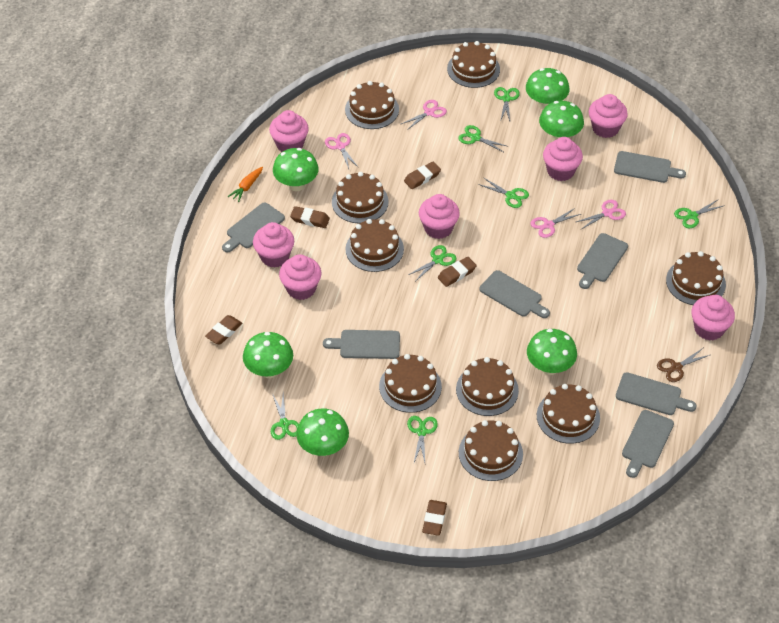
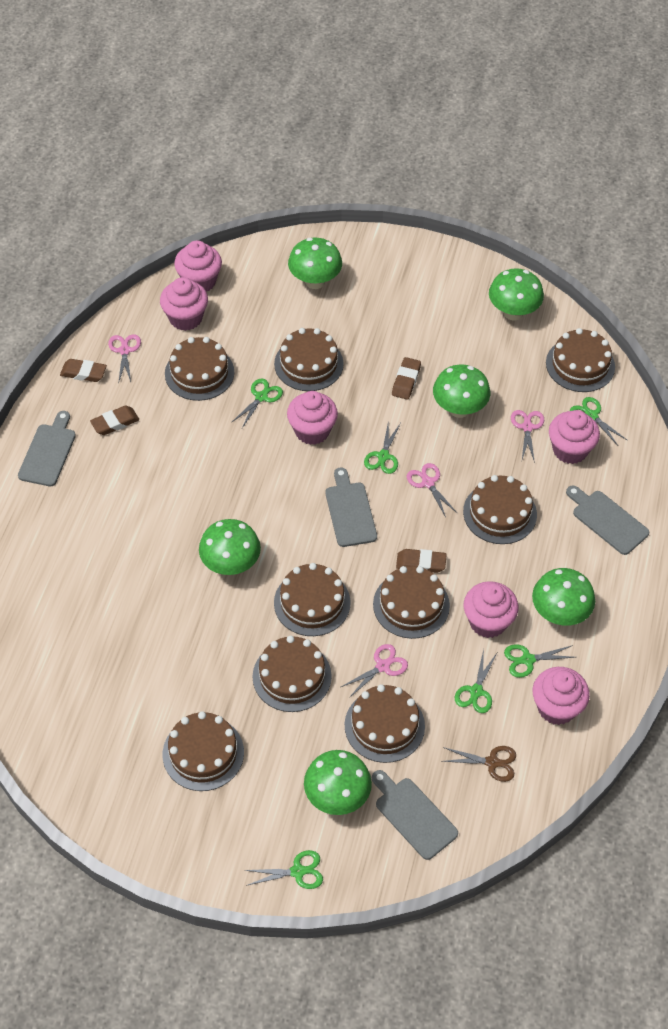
brown eraser: [205,315,242,344] [290,206,330,228] [404,162,441,189] [422,500,447,536] [438,257,477,287] = 5 -> [60,359,107,382] [90,406,139,435] [392,357,421,400] [396,549,447,573] = 4
green scissors: [271,393,299,440] [407,416,438,462] [408,245,456,281] [458,125,509,152] [478,177,529,208] [494,87,520,122] [674,200,725,228] = 7 -> [231,379,283,428] [244,850,323,889] [364,420,401,474] [455,649,497,713] [504,644,575,678] [570,397,627,446] = 6
grey cutting board: [222,203,285,253] [323,330,400,359] [479,270,550,318] [577,233,628,289] [614,151,686,183] [616,372,696,415] [622,410,674,478] = 7 -> [18,411,76,486] [325,468,377,547] [372,770,458,860] [566,486,649,555] = 4
orange carrot: [228,167,263,202] = 1 -> none = 0
pink cupcake: [253,222,294,268] [269,110,309,152] [279,254,321,300] [419,194,460,239] [543,137,583,181] [589,94,628,138] [691,295,735,341] = 7 -> [160,277,208,331] [174,240,222,292] [287,391,338,445] [464,581,519,638] [533,667,590,725] [549,410,600,464] = 6

